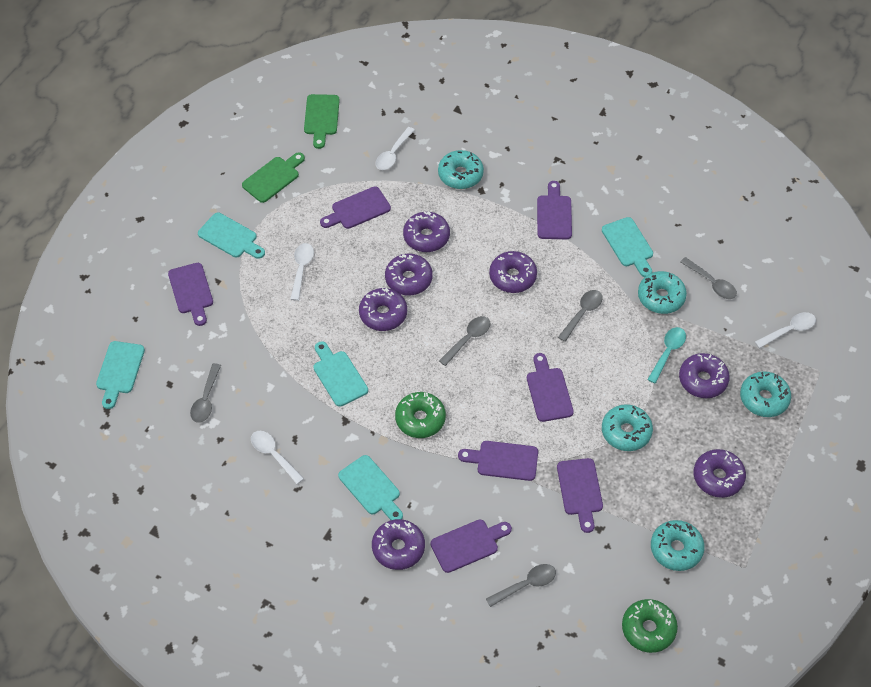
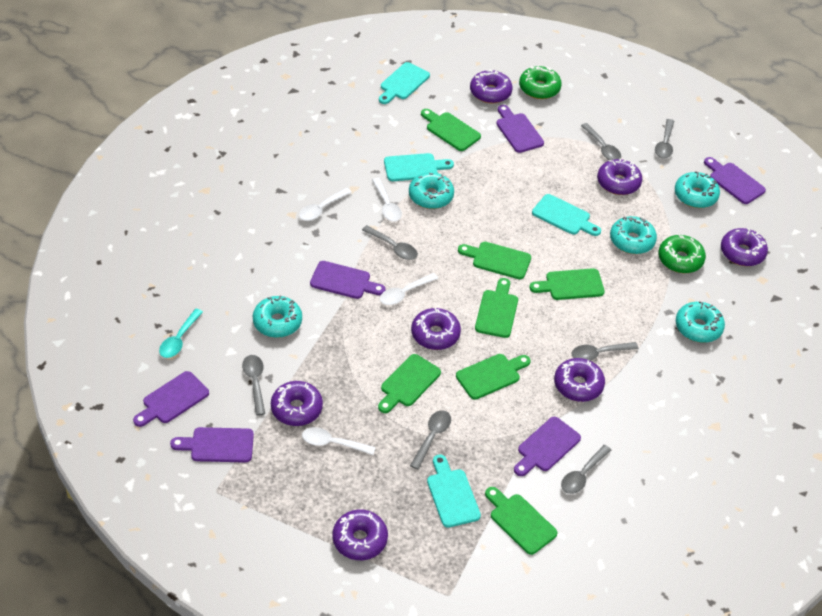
green cutting board: [242,152,305,203] [304,94,340,149] = 2 -> [378,354,441,413] [421,109,481,151] [456,354,531,400] [458,242,531,279] [475,278,518,338] [485,487,558,555] [530,268,605,300] = 7
grey spoon: [190,363,221,423] [439,316,490,366] [486,564,556,607] [558,290,603,342] [680,257,737,299] = 5 -> [242,355,265,415] [362,225,418,260] [410,410,451,470] [561,445,611,494] [571,342,638,361] [581,123,621,160] [655,119,674,159] = 7
purple cutting board: [168,263,213,326] [320,186,391,229] [431,520,512,573] [458,441,538,481] [527,353,574,422] [537,181,572,239] [557,458,603,533] = 7 -> [133,371,209,427] [170,427,254,463] [310,261,385,299] [496,105,544,153] [514,417,581,476] [704,157,766,204] = 6
turquoise cutting board: [96,341,145,409] [198,213,265,259] [313,341,368,407] [338,455,403,520] [602,217,653,277] = 5 -> [379,62,430,104] [384,153,454,181] [427,454,481,528] [532,194,601,236] = 4

